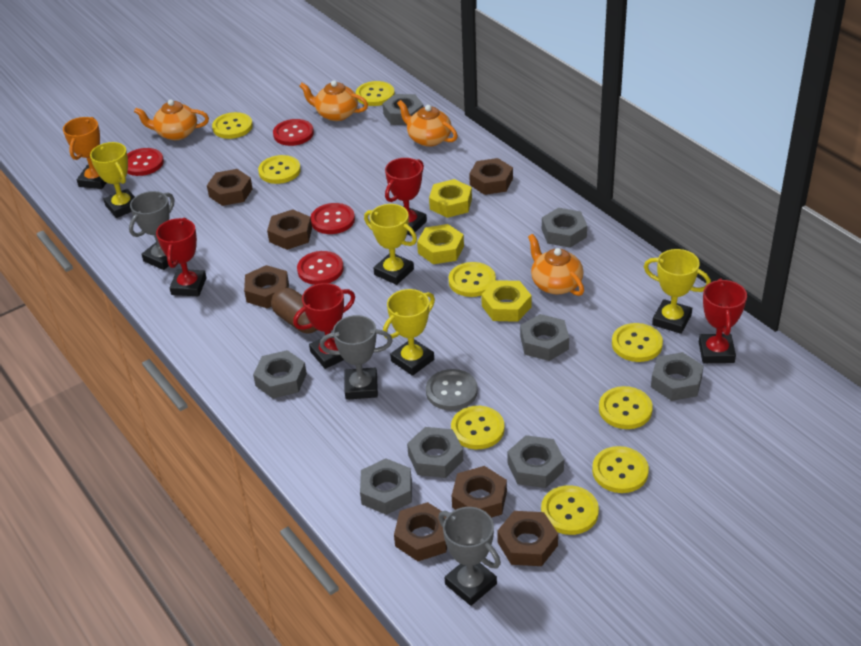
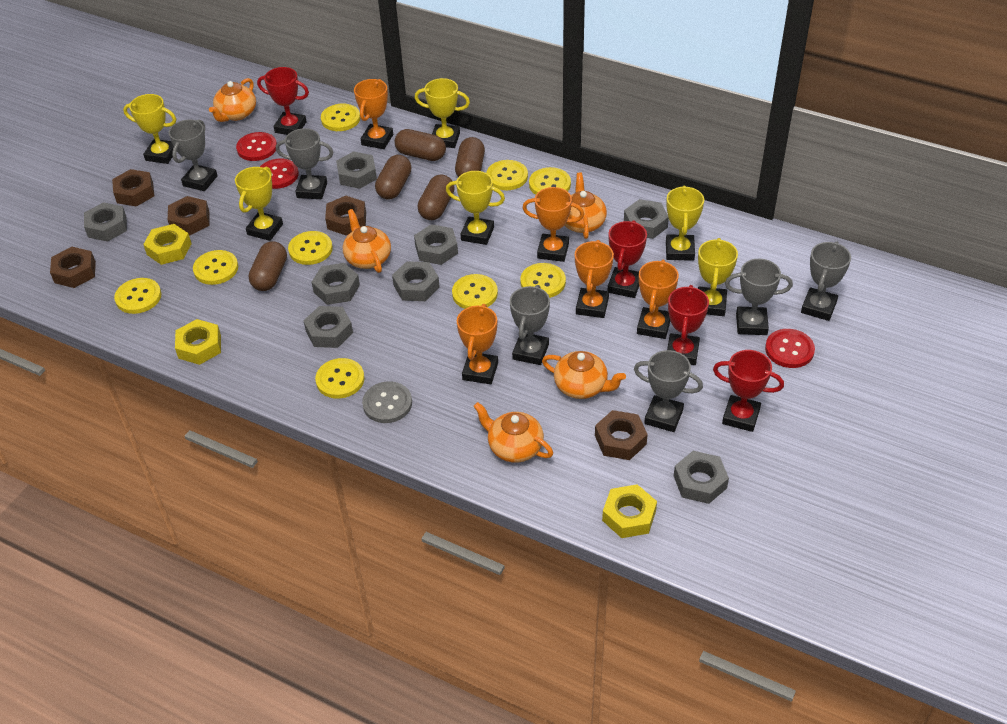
brown capsule: [271,288,317,333] = 1 -> [249,241,287,291] [375,155,411,200] [395,129,446,161] [418,174,455,220] [455,137,485,177] = 5
brown nut: [207,169,253,206] [244,265,289,309] [267,209,312,250] [394,502,447,561] [452,466,507,518] [469,158,513,195] [497,511,558,566] = 7 -> [50,247,96,288] [112,169,155,207] [168,196,209,235] [325,196,366,235] [595,410,648,460] = 5
grey trophy: [129,191,175,270] [320,315,392,400] [438,507,501,606] = 3 -> [169,120,218,191] [276,128,334,199] [510,285,550,365] [634,350,703,432] [725,259,793,335] [801,242,851,321] = 6
orange teapot: [134,100,209,140] [299,80,368,121] [397,100,458,147] [528,234,584,296] = 4 -> [209,78,256,122] [343,209,391,273] [473,402,553,463] [542,351,626,399] [565,172,607,239] = 5
orange trophy: [63,117,107,189] = 1 -> [354,79,393,149] [457,304,498,384] [523,187,584,262] [575,240,614,318] [637,260,679,339] = 5
red button: [127,148,164,176] [273,119,314,146] [297,251,344,285] [311,203,355,234] = 4 -> [236,132,277,161] [260,158,299,189] [765,329,815,368] = 3
yellow trophy: [90,142,135,218] [364,204,417,285] [383,289,435,376] [644,249,711,334] = 4 -> [123,94,176,164] [235,167,283,241] [415,78,470,148] [446,171,505,245] [666,185,704,261] [698,238,738,316] = 6

